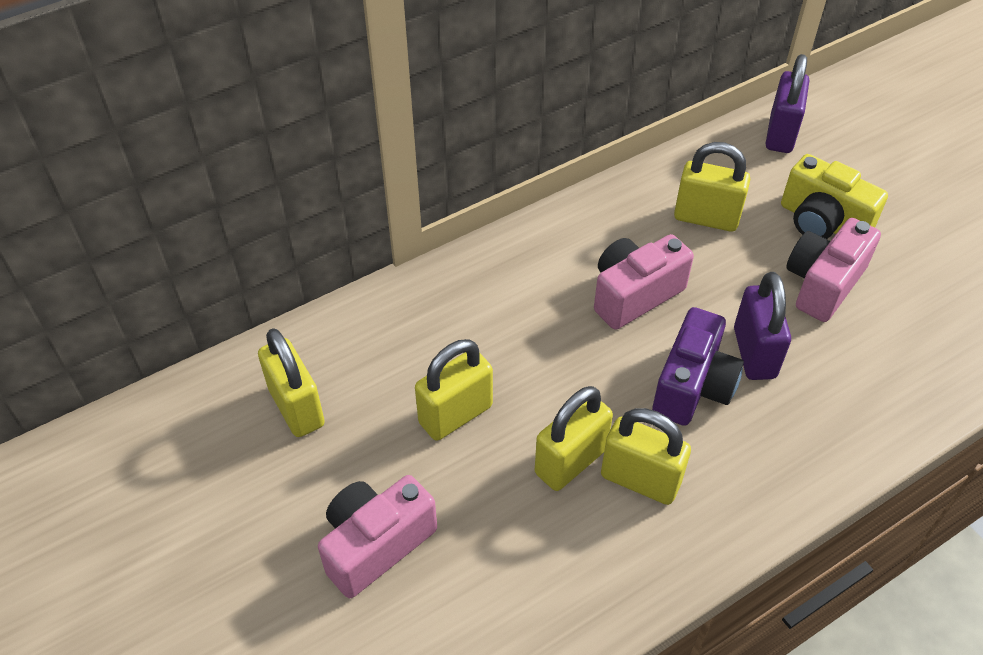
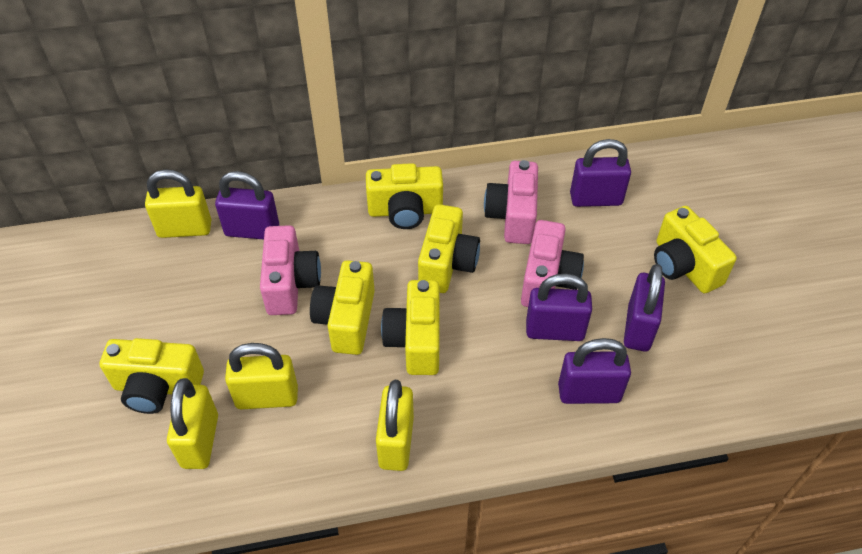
purple camera: [652,307,744,426] = 1 -> none = 0
purple padlock: [734,272,791,380] [766,54,809,153] = 2 -> [215,171,279,240] [526,274,592,341] [558,338,631,404] [570,139,631,207] [624,264,665,352] = 5
yellow camera: [781,154,888,239] = 1 -> [100,338,204,414] [310,260,375,355] [366,163,443,229] [381,280,440,375] [418,204,480,293] [654,206,737,293] = 6
yellow padlock: [258,328,325,437] [415,339,493,441] [535,386,613,491] [601,408,691,505] [674,142,750,232] = 5 -> [145,169,211,238] [167,378,218,469] [225,343,298,409] [376,380,414,471] = 4

